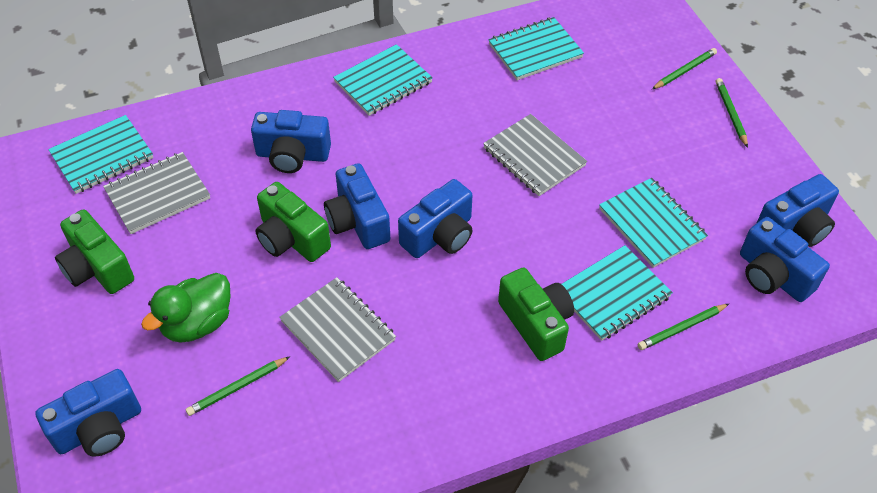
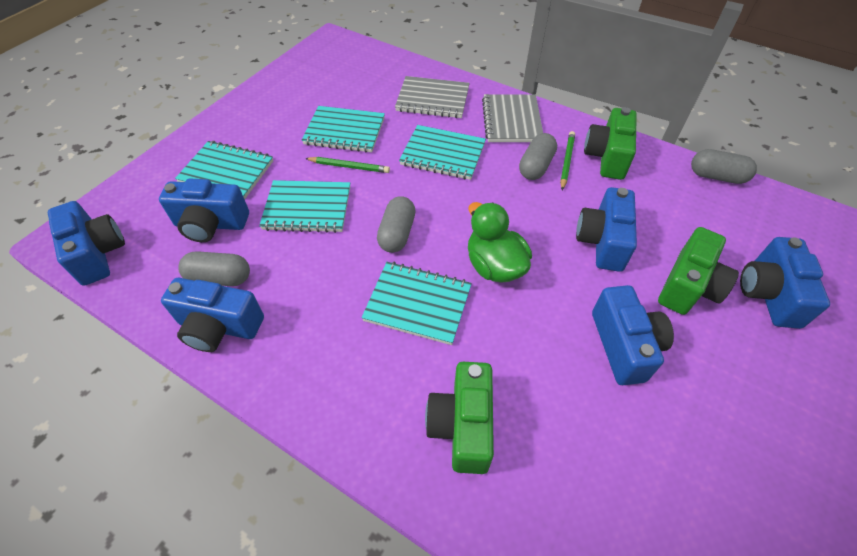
green pencil: [186,357,290,416] [638,304,729,350] [652,48,717,89] [716,78,748,148] = 4 -> [305,157,390,173] [560,131,575,190] = 2
grey capsule: none = 0 -> [178,251,250,286] [377,196,416,253] [519,133,557,180] [691,149,757,184] = 4
grey notebook: [103,152,210,234] [279,277,396,382] [483,114,587,196] = 3 -> [395,76,470,118] [482,94,543,142] = 2

